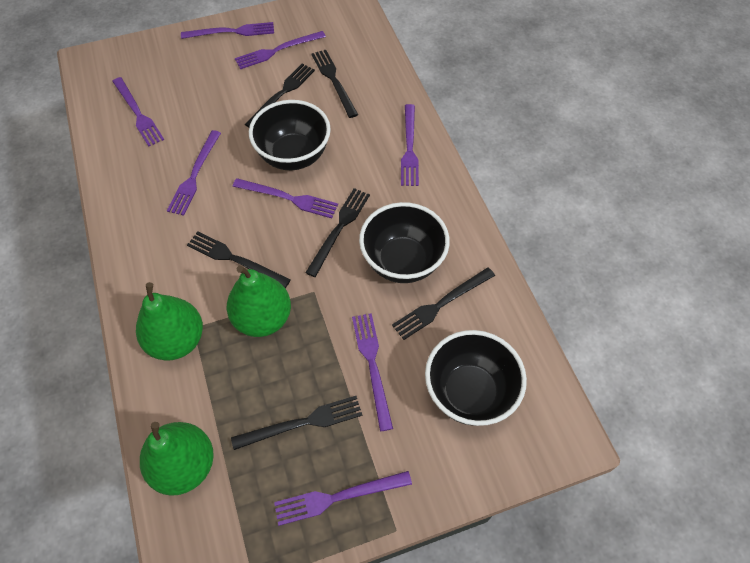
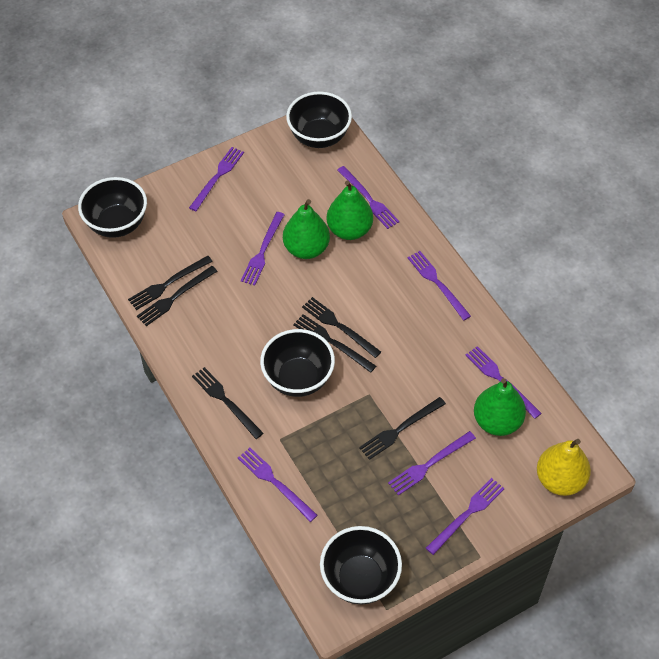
black bowl: [249,100,331,170] [359,202,450,283] [425,330,527,426] = 3 -> [78,177,147,238] [260,329,335,397] [286,91,352,148] [320,526,402,605] = 4
yellow pear: none = 0 -> [537,439,591,496] = 1

